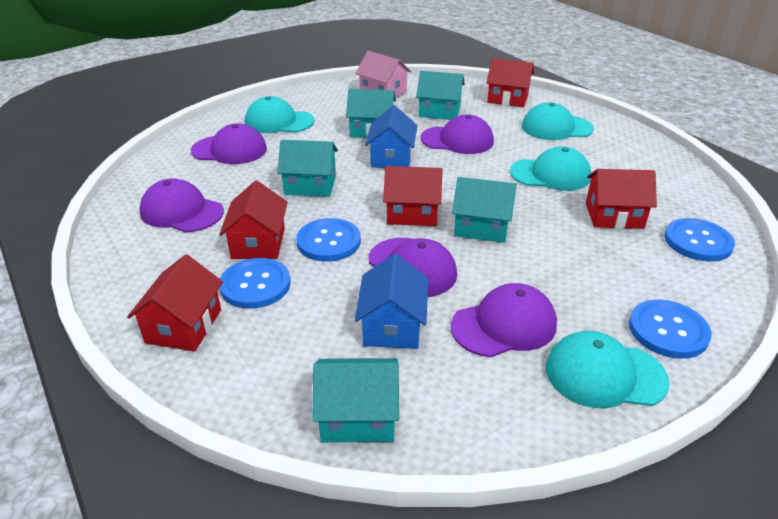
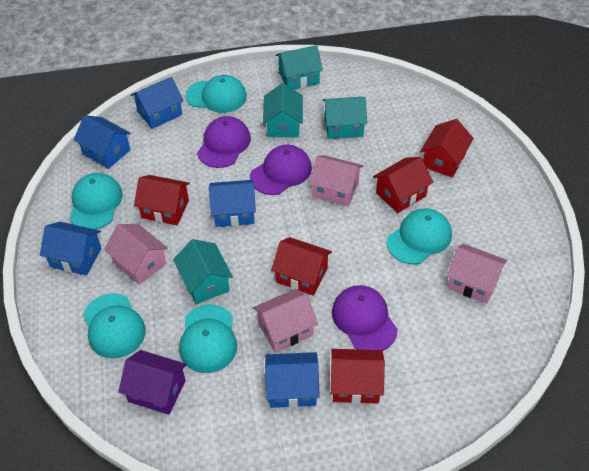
blue button: [220,258,291,309] [296,218,361,262] [629,300,712,359] [664,218,735,262] = 4 -> none = 0
blue house: [355,254,428,349] [365,105,417,168] = 2 -> [40,222,101,276] [74,115,131,169] [131,77,184,129] [209,180,256,227] [265,352,320,408] = 5
pink house: [355,51,411,98] = 1 -> [104,224,168,285] [253,289,318,353] [309,155,363,206] [447,244,507,304] = 4
purple cap: [139,178,224,233] [191,123,267,164] [369,238,457,297] [421,115,494,154] [451,283,557,357] = 5 -> [197,116,251,168] [250,144,312,195] [332,285,398,351] = 3
purple house: none = 0 -> [118,350,187,415] = 1
turquoise cap: [245,96,315,133] [510,146,591,191] [522,102,594,140] [546,331,670,408] = 4 -> [69,173,123,230] [83,293,146,359] [179,304,237,373] [186,75,247,113] [387,208,452,264] = 5
turquoise house: [277,140,338,197] [312,358,399,442] [346,89,396,138] [416,71,465,120] [452,177,517,243] = 5 -> [173,239,233,304] [263,83,303,137] [276,45,323,89] [323,97,367,139] = 4

